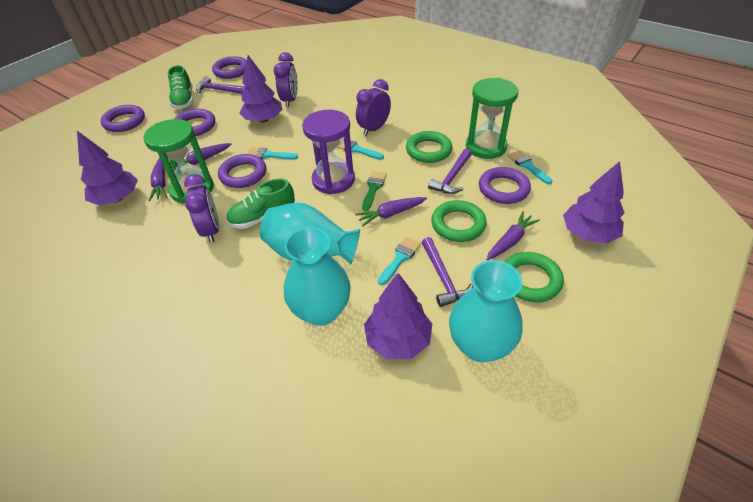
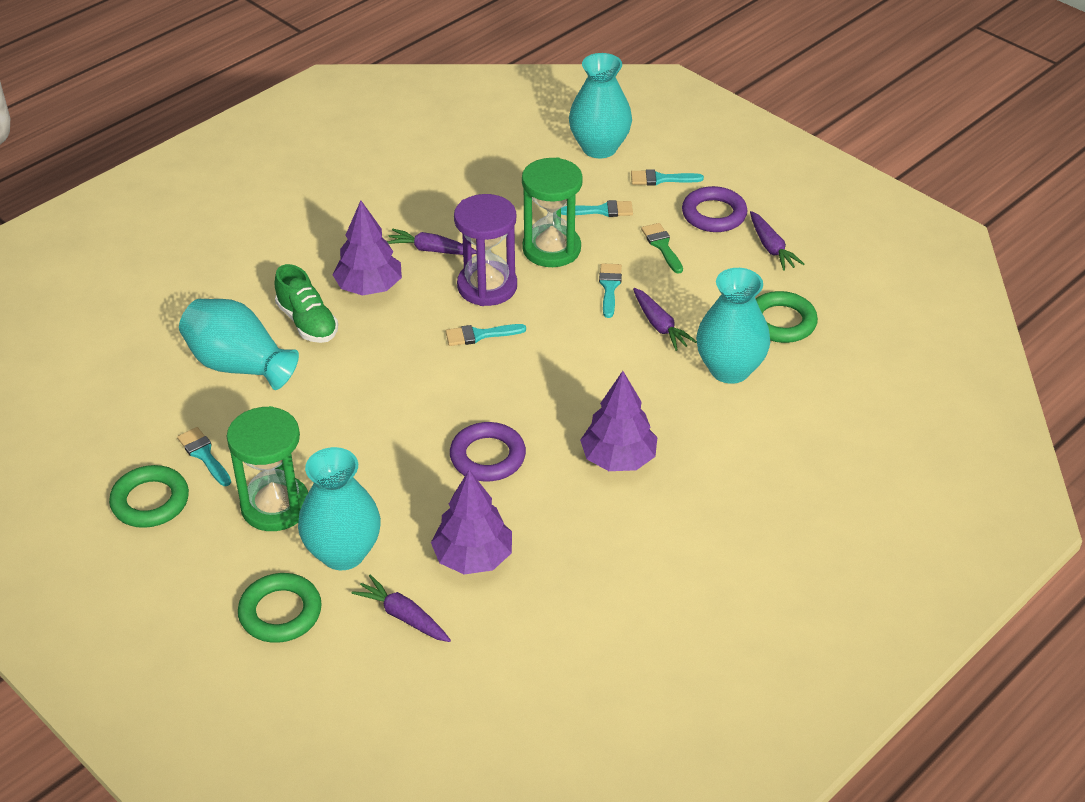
green shoe: [168,65,194,109] [226,178,295,229] = 2 -> [275,264,338,343] = 1
purple clock: [184,174,219,243] [274,52,298,107] [356,79,391,136] = 3 -> none = 0
purple hammer: [196,76,245,94] [421,237,473,307] [428,149,472,194] = 3 -> none = 0
purple ring: [101,105,145,132] [174,109,215,136] [212,56,247,79] [218,154,266,188] [479,167,531,204] = 5 -> [450,422,526,482] [682,186,748,232] = 2
purple tree: [77,131,138,205] [239,55,283,123] [364,273,432,359] [563,161,624,244] = 4 -> [332,201,402,296] [431,470,512,574] [580,371,657,471] = 3
turquoise brush: [247,147,298,160] [337,140,384,160] [378,237,421,285] [508,150,553,184] = 4 -> [177,427,231,486] [445,324,526,346] [561,200,633,217] [599,263,622,318] [631,169,704,185] = 5
turquoise vase: [260,203,360,264] [284,227,351,326] [449,260,523,362] = 3 -> [179,299,299,390] [298,447,381,570] [569,53,632,158] [696,268,770,384] = 4

